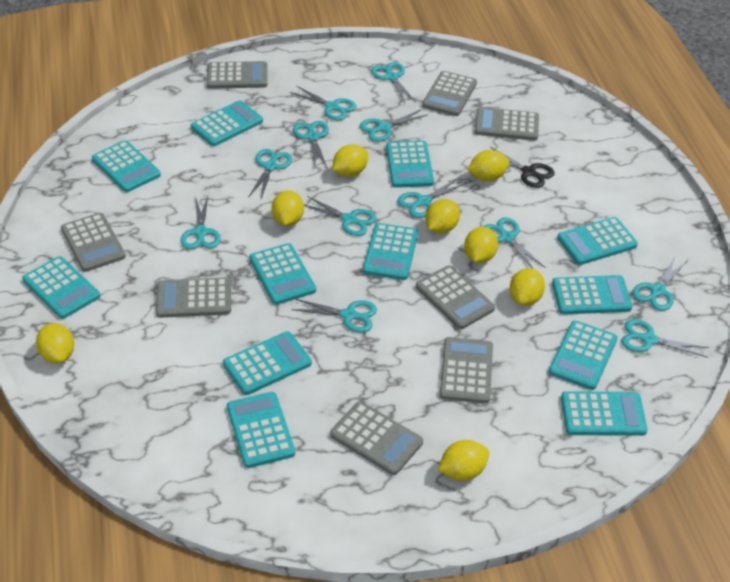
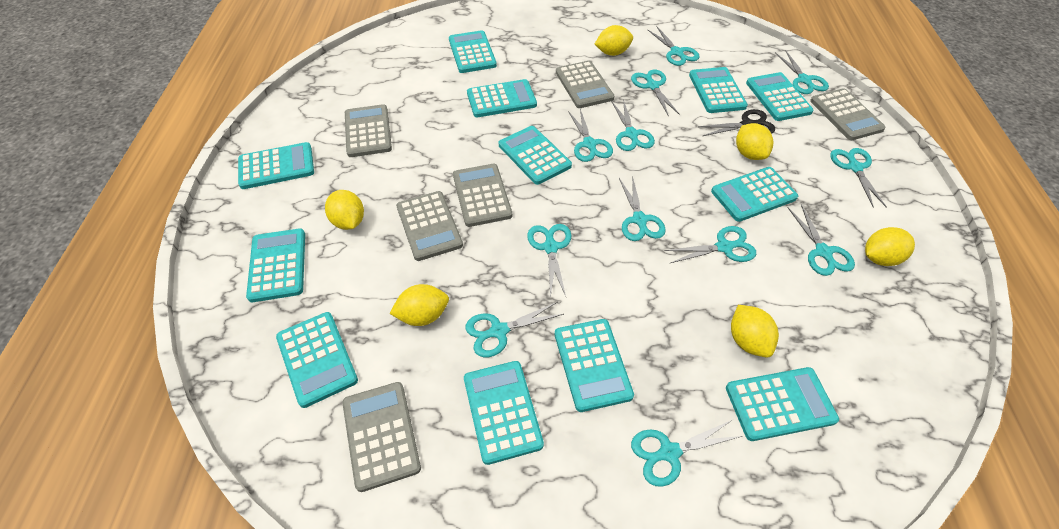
grey calculator: [61,213,126,272] [156,277,231,318] [206,61,268,89] [330,401,423,475] [416,265,495,329] [422,71,477,116] [440,337,493,404] [475,107,539,141] = 8 -> [342,382,421,492] [345,104,392,157] [396,191,463,261] [453,164,512,227] [556,61,614,108] [810,88,886,140] = 6
yellow lemon: [36,323,74,363] [271,190,304,226] [332,144,368,177] [425,199,460,234] [438,440,490,481] [464,227,498,263] [467,150,509,181] [510,268,545,306] = 8 -> [325,190,364,230] [389,284,449,326] [595,25,633,56] [731,305,779,357] [736,123,774,160] [865,227,915,266] = 6

